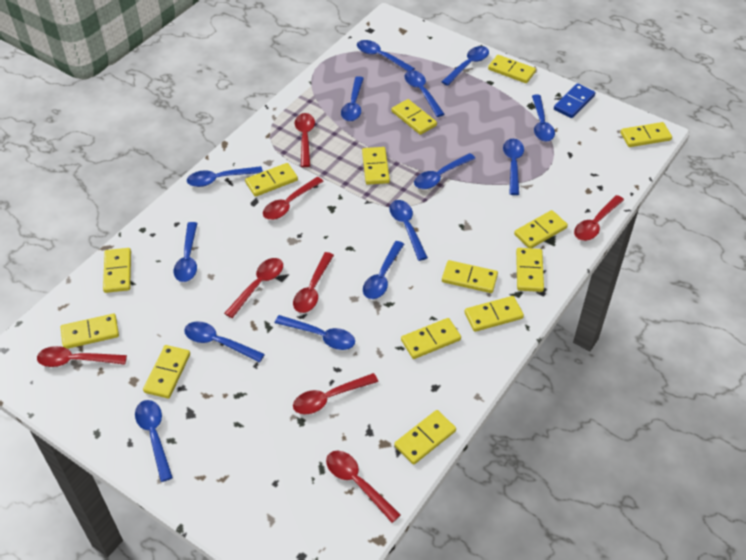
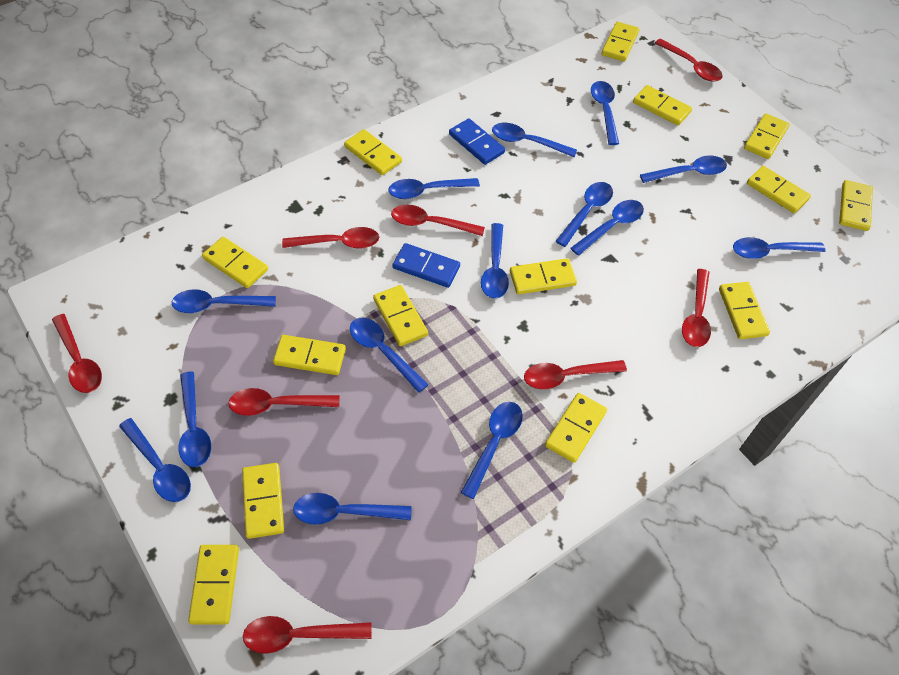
blue domino: [554,83,595,118] = 1 -> [393,243,460,288] [449,118,505,165] = 2

